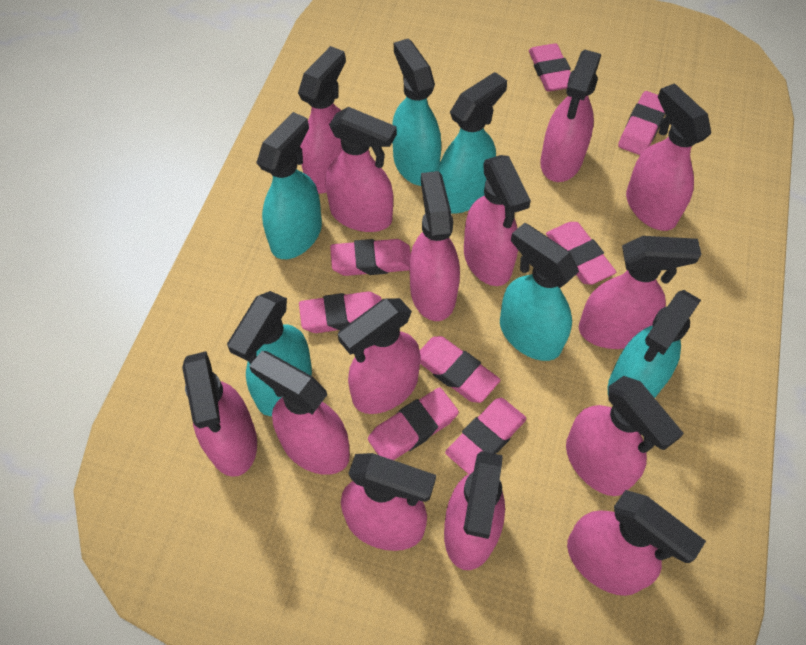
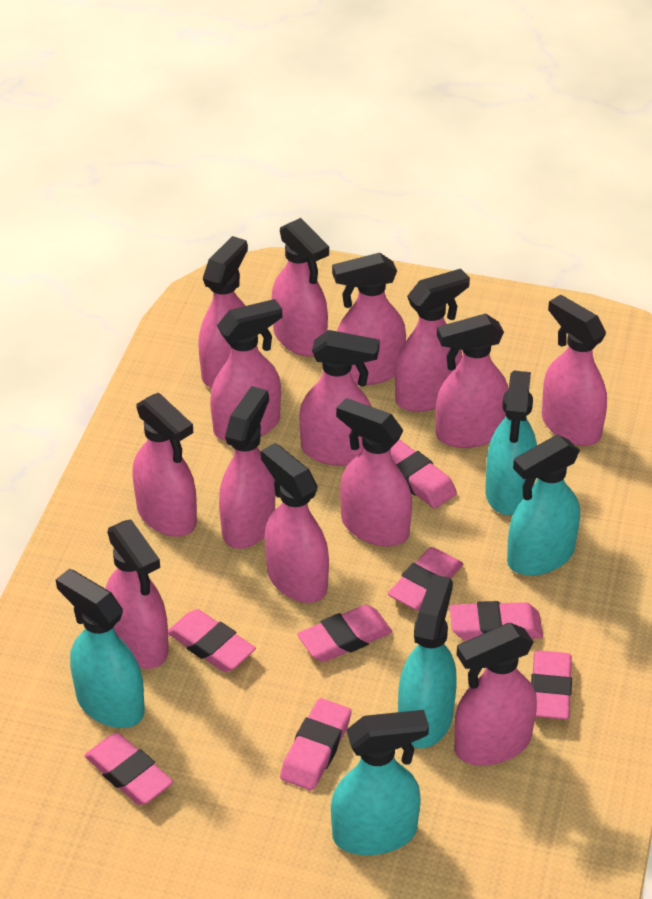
turquoise spray bottle: [227,291,312,416] [256,112,322,259] [392,39,441,186] [438,72,507,214] [500,223,579,361] [608,290,701,398] = 6 -> [56,569,145,728] [331,710,429,855] [398,574,457,748] [485,371,537,515] [507,435,580,576] = 5

